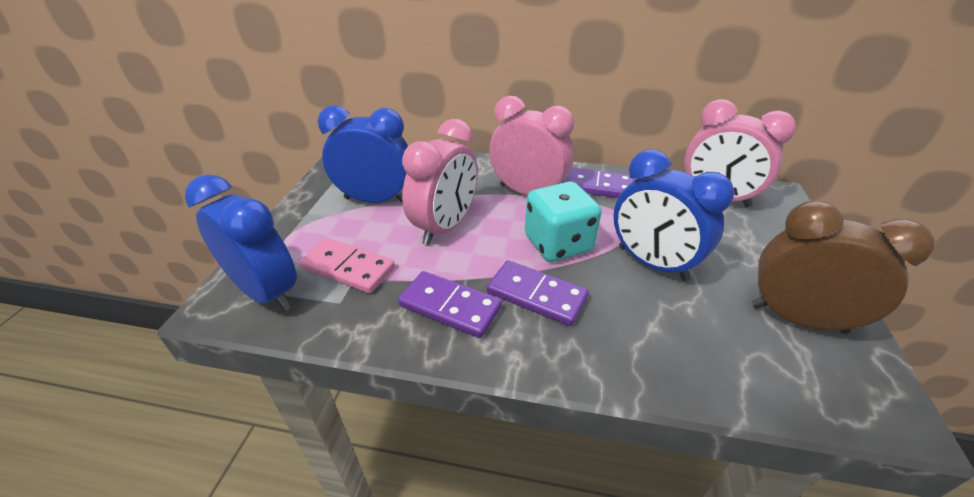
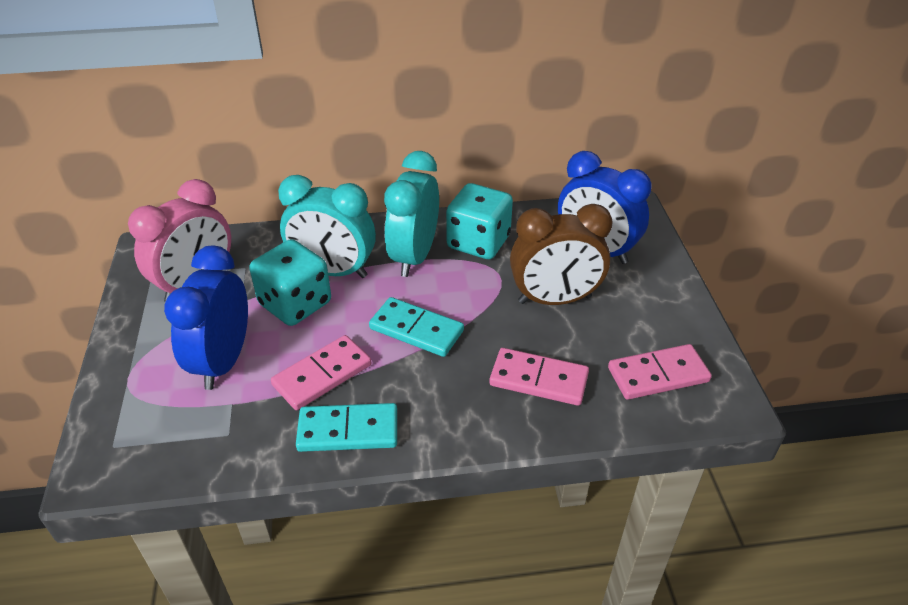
blue clock: [185,175,297,311] [318,105,408,203] [614,149,734,281] = 3 -> [164,245,248,390] [558,151,651,264] = 2
pink clock: [402,119,478,245] [489,96,574,195] [684,99,796,208] = 3 -> [128,179,231,302] = 1
pink domino: [299,238,395,293] = 1 -> [271,335,372,410] [489,348,589,406] [608,344,712,400] = 3
purple domino: [398,271,502,338] [487,260,589,326] [562,167,634,198] = 3 -> none = 0
turquoise clock: none = 0 -> [278,175,376,278] [384,151,439,277] = 2
turquoise dice: [525,181,602,262] = 1 -> [249,239,331,326] [446,183,513,259] = 2
turquoise domino: none = 0 -> [296,403,397,452] [369,297,464,357] = 2

